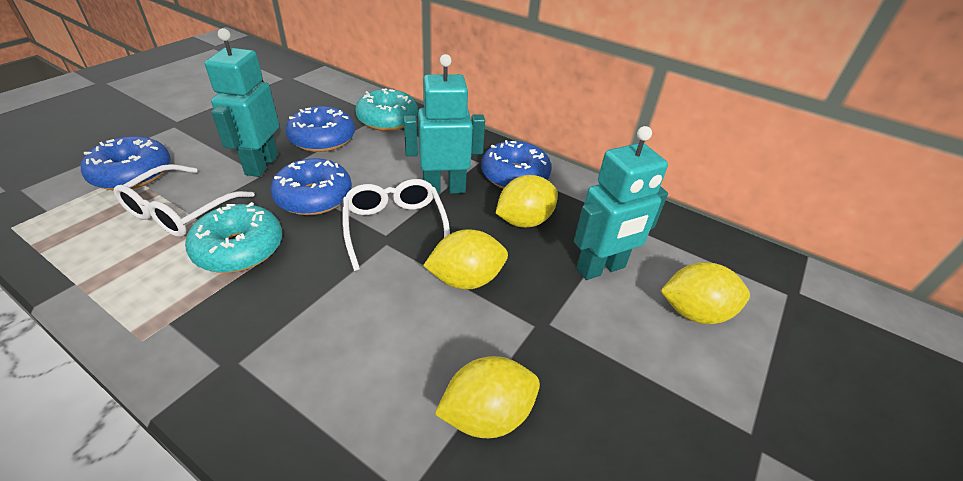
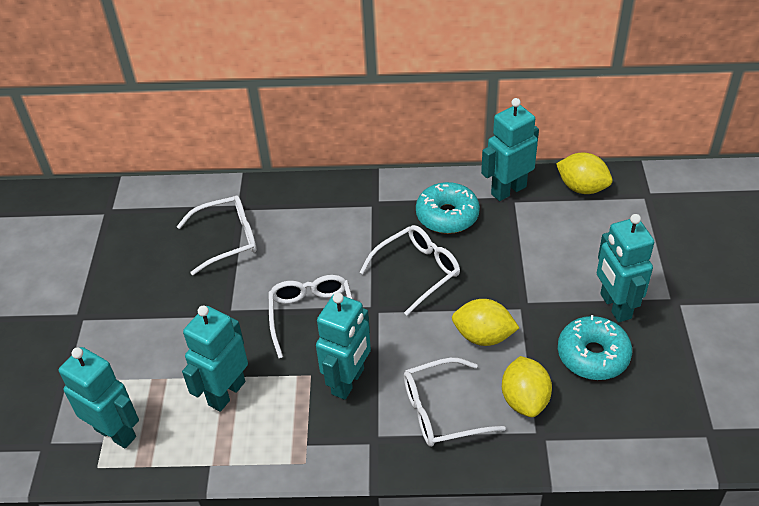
blue donut: [81,136,170,190] [270,158,352,215] [286,106,355,152] [481,140,552,189] = 4 -> none = 0
turquoise robot: [205,28,279,177] [404,54,485,194] [574,126,668,280] = 3 -> [59,347,139,449] [182,306,248,412] [316,293,371,400] [481,98,539,201] [597,214,654,322] = 5
white glasses: [114,164,255,237] [342,179,450,271] = 2 -> [177,196,257,275] [269,275,353,358] [359,225,460,315] [404,358,506,447] = 4
yellow lemon: [423,229,508,290] [435,356,540,438] [496,175,558,228] [661,262,750,324] = 4 -> [452,299,519,346] [502,356,552,417] [556,153,613,194] = 3

